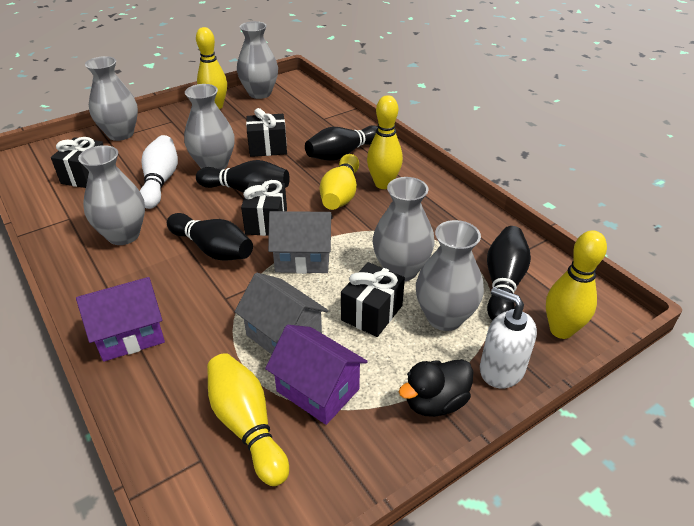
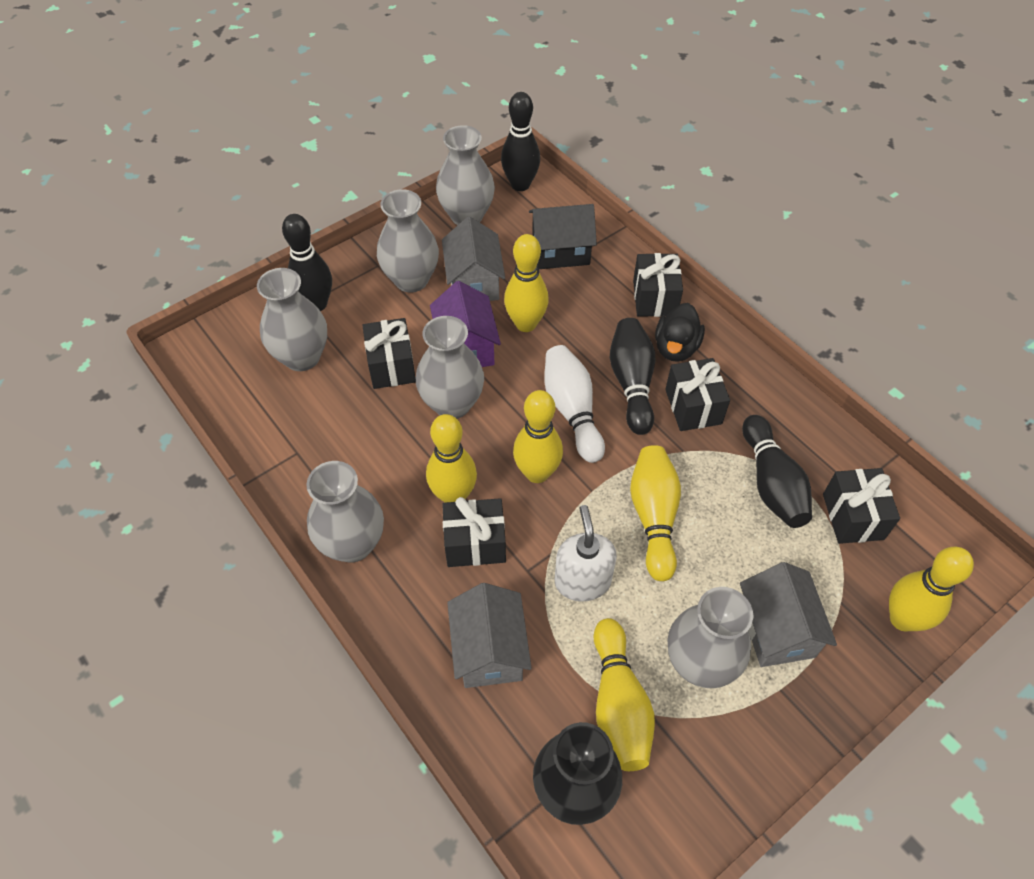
black gift: [51,137,103,188] [241,180,287,236] [246,108,287,157] [341,262,405,337] = 4 -> [362,318,416,389] [442,497,506,567] [633,253,683,317] [665,358,730,431] [823,468,900,544] = 5
black house: none = 0 -> [529,204,597,269] = 1
black vase: none = 0 -> [533,722,622,825] = 1
grey house: [235,273,328,354] [268,211,333,274] = 2 -> [442,217,505,301] [447,583,532,688] [740,562,837,667] = 3
purple house: [76,277,165,362] [265,325,368,425] = 2 -> [430,281,501,367] = 1
yellow bowling pin: [196,27,227,109] [207,353,289,486] [320,154,359,210] [367,95,403,189] [546,230,607,339] = 5 -> [426,414,477,503] [504,234,549,332] [513,390,563,483] [594,618,655,771] [630,445,681,581] [889,547,974,632] = 6

